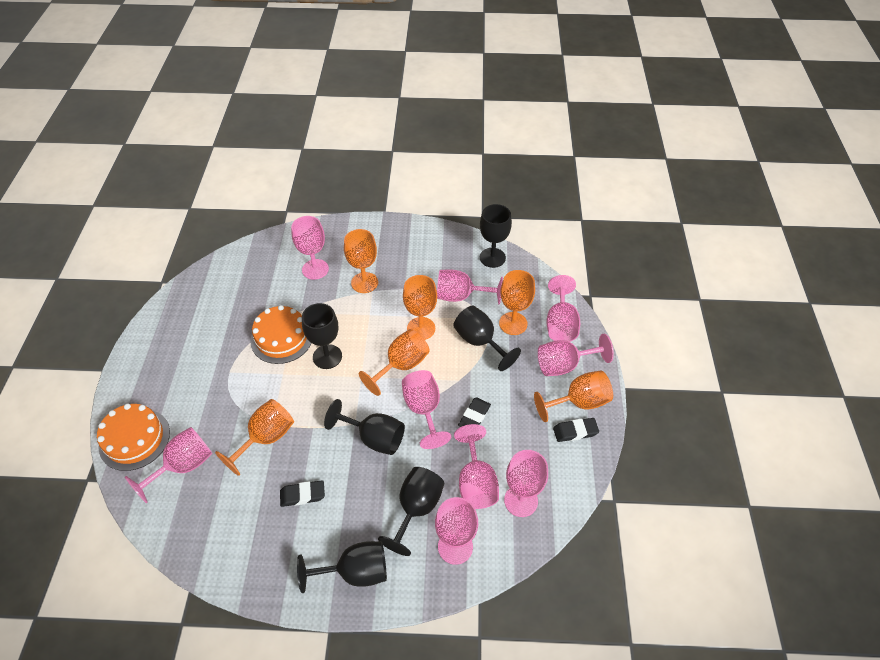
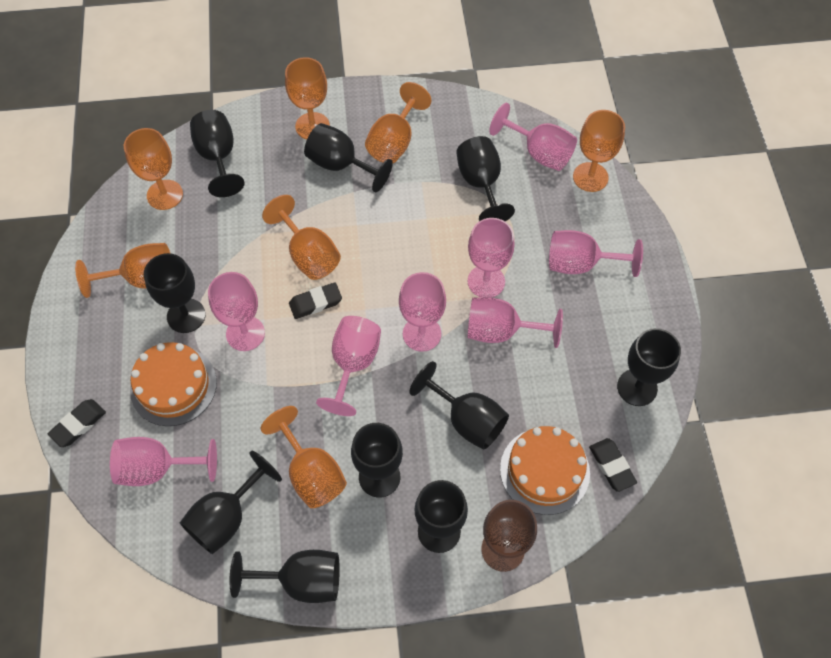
black goblet: [297,541,387,593] [302,303,342,369] [324,399,405,455] [378,467,444,556] [453,306,521,371] [480,204,512,268] = 6 -> [144,253,206,333] [180,451,282,554] [190,110,245,197] [230,550,340,603] [304,123,393,192] [351,423,403,498] [409,361,509,450] [415,480,468,553] [456,136,515,221] [617,328,681,406] = 10
brown goblet: none = 0 -> [481,500,537,572] = 1
orange goblet: [215,399,294,476] [344,229,378,293] [359,329,430,396] [403,275,437,340] [499,270,535,335] [534,370,613,422] = 6 -> [75,243,171,298] [124,128,183,210] [260,406,347,508] [262,195,341,280] [285,57,330,139] [365,82,431,163] [573,110,625,192] = 7
pink goblet: [125,427,212,503] [291,216,329,280] [402,370,451,449] [435,497,478,565] [437,269,503,305] [454,424,499,509] [504,450,548,517] [538,334,614,376] [546,275,580,342] = 9 -> [110,437,217,486] [208,272,265,351] [316,316,381,416] [399,272,446,352] [468,218,515,298] [468,297,563,348] [489,103,577,171] [549,230,643,277] = 8

